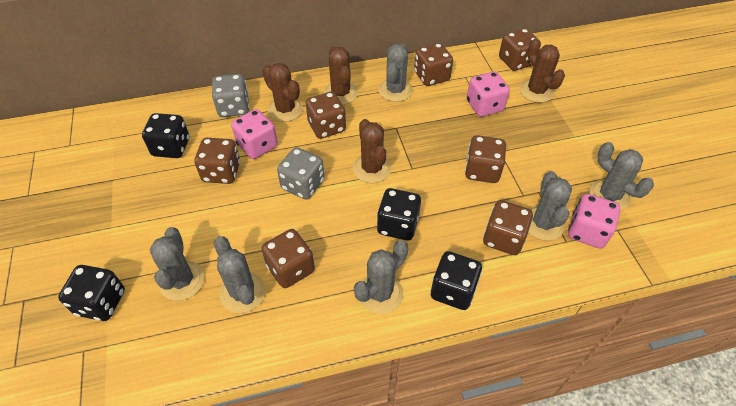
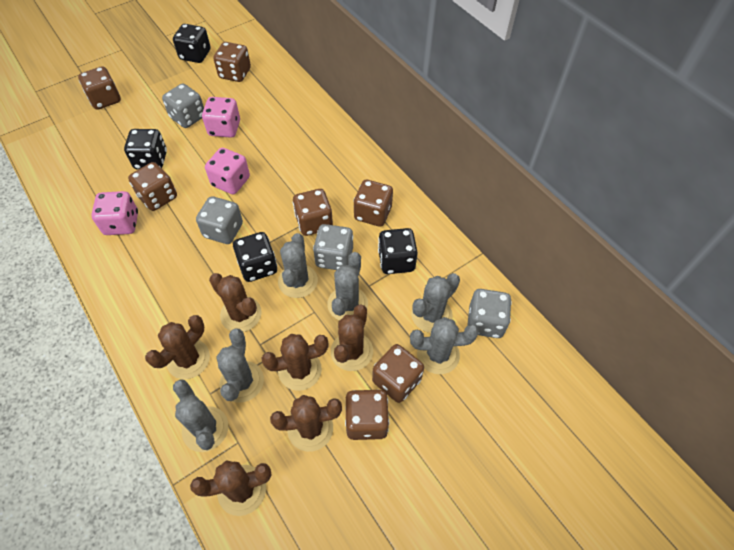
brown cactus: [263,63,303,122] [324,46,358,105] [353,119,391,183] [520,38,565,103] = 4 -> [145,315,210,379] [190,460,271,516] [209,273,262,332] [261,334,329,391] [270,395,342,452] [331,304,373,371] = 6
grey dice: [212,74,249,117] [277,147,324,200] = 2 -> [162,83,204,128] [196,196,243,244] [313,224,353,270] [467,289,512,338] = 4

